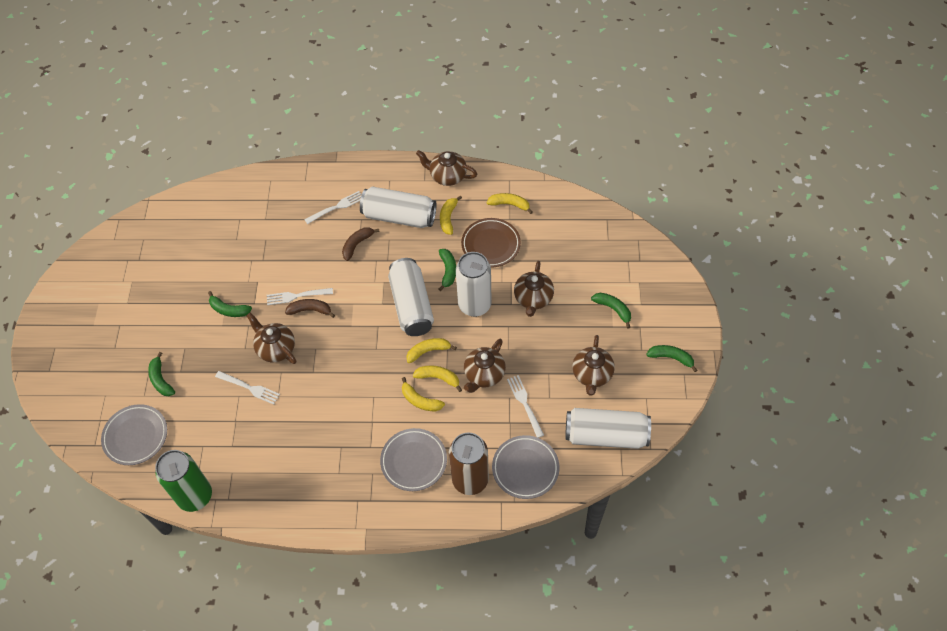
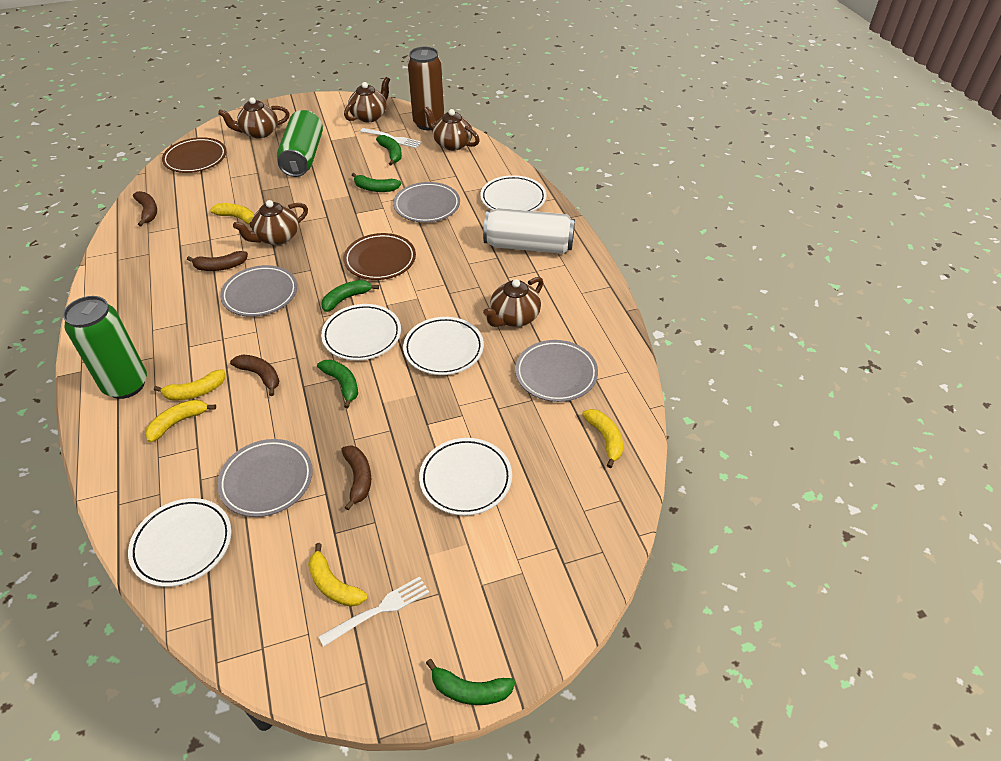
brown banana: [285,299,335,318] [342,227,380,261] = 2 -> [133,191,157,226] [187,251,248,271] [230,354,279,396] [341,445,371,510] = 4
brown plate: [461,218,521,267] = 1 -> [162,137,227,173] [343,233,416,280] = 2
green can: [155,450,212,512] = 1 -> [63,296,147,399] [277,110,323,177] = 2
grey plate: [101,404,167,465] [380,428,447,491] [492,435,559,499] = 3 -> [217,439,313,517] [220,265,297,317] [393,182,460,222] [515,340,598,402] = 4
white can: [360,186,436,228] [388,258,434,336] [456,252,491,317] [565,408,651,449] = 4 -> [483,208,575,254] = 1
white fork: [215,371,280,405] [267,288,333,305] [304,191,361,224] [507,375,544,438] = 4 -> [318,576,429,647] [360,128,422,148] = 2
white plate: none = 0 -> [128,498,231,587] [321,304,401,361] [403,317,484,375] [419,438,512,516] [480,175,547,211] = 5

